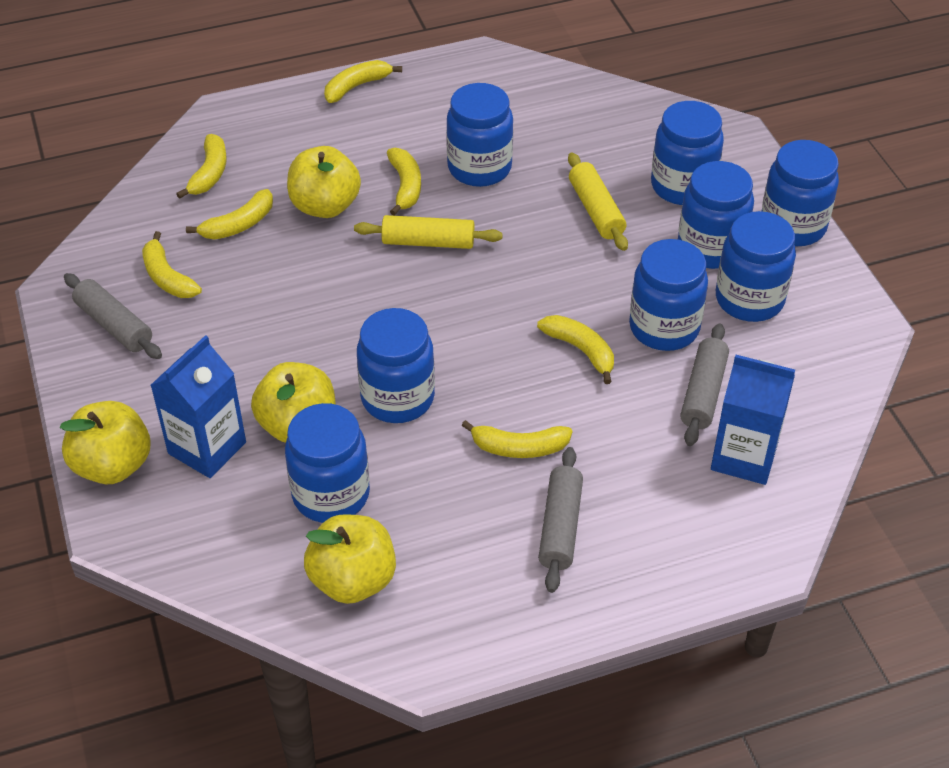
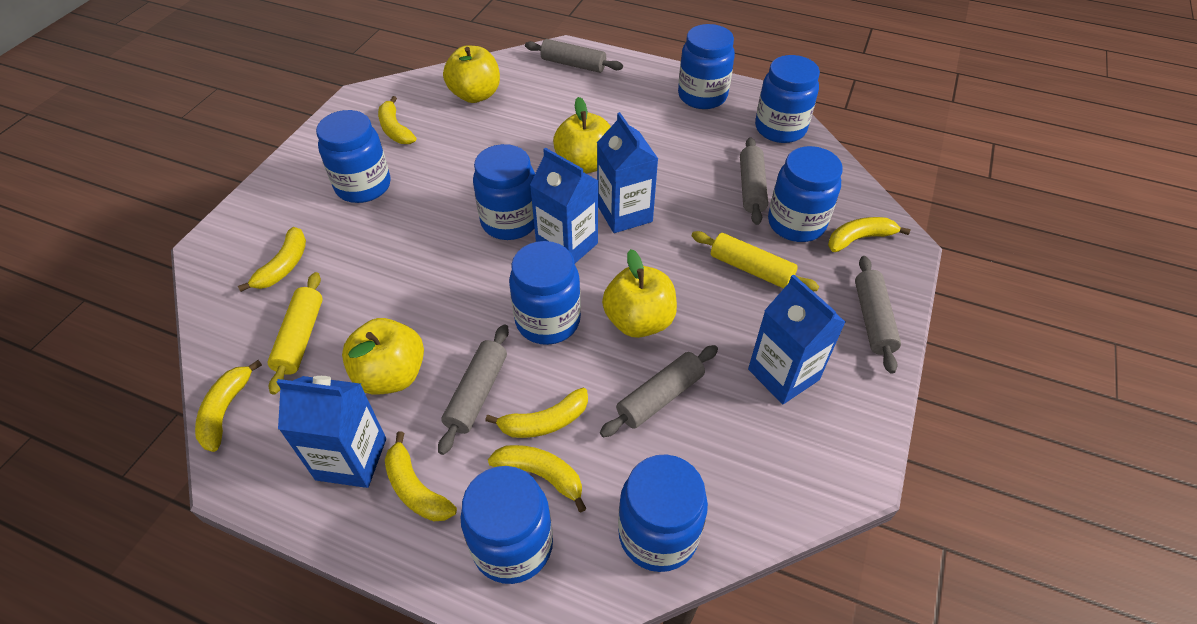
blue carton: [150,335,246,478] [711,355,795,485] = 2 -> [277,376,386,488] [530,148,598,263] [597,112,658,233] [748,274,845,404] = 4
grey rolling pin: [64,273,162,359] [538,447,583,593] [680,323,729,446] = 3 -> [438,324,509,455] [525,39,623,73] [600,345,718,437] [740,137,768,225] [855,256,901,374] = 5

